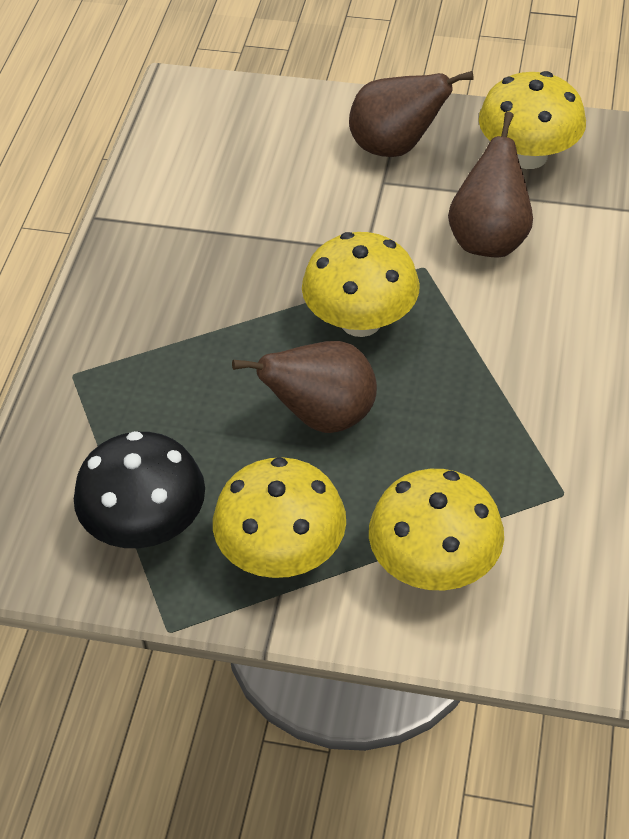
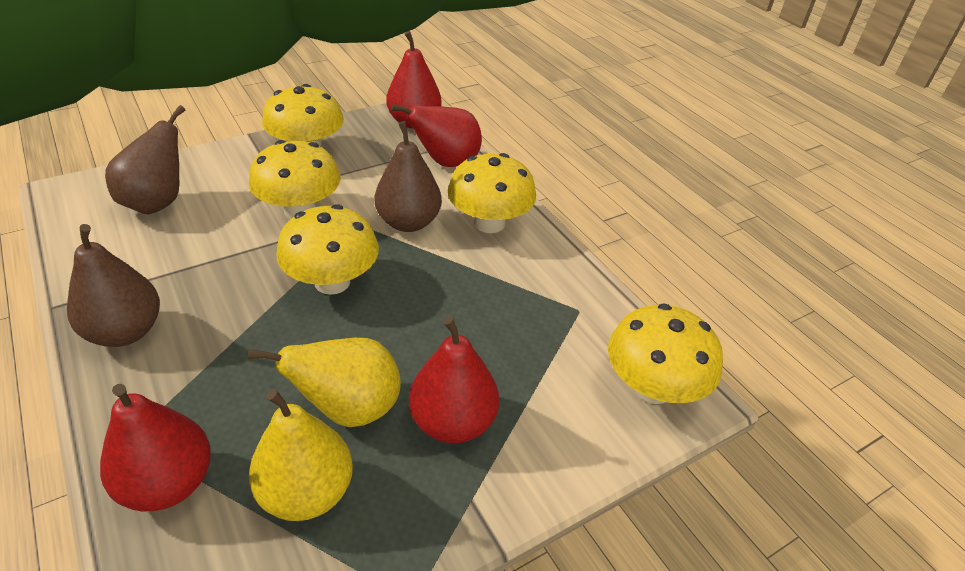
black mushroom: [74,431,205,548] = 1 -> none = 0
red pear: none = 0 -> [100,384,211,511] [386,31,441,128] [391,104,482,167] [409,316,499,443] = 4
yellow mushroom: [213,457,346,578] [302,232,420,337] [369,469,504,590] [479,71,586,169] = 4 -> [249,140,341,219] [262,84,344,147] [276,204,379,295] [448,153,536,233] [608,303,723,404] = 5
yellow pear: none = 0 -> [248,338,401,427] [249,389,353,521] = 2

